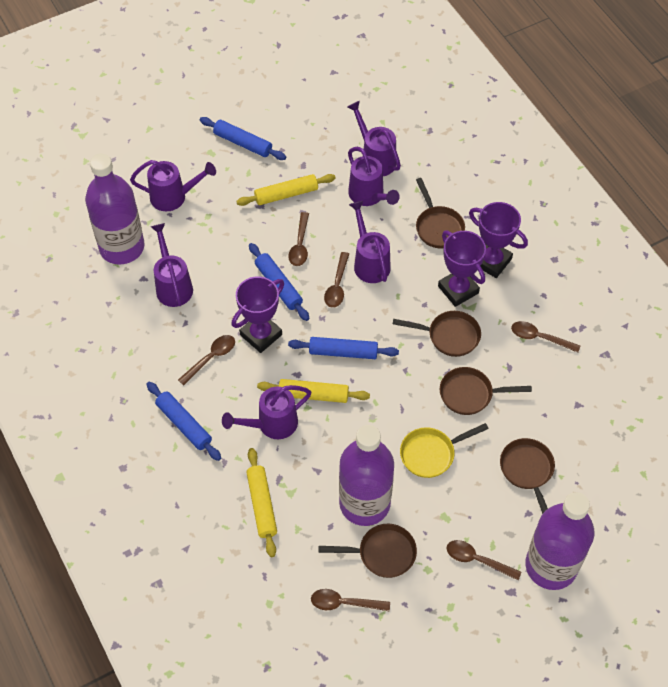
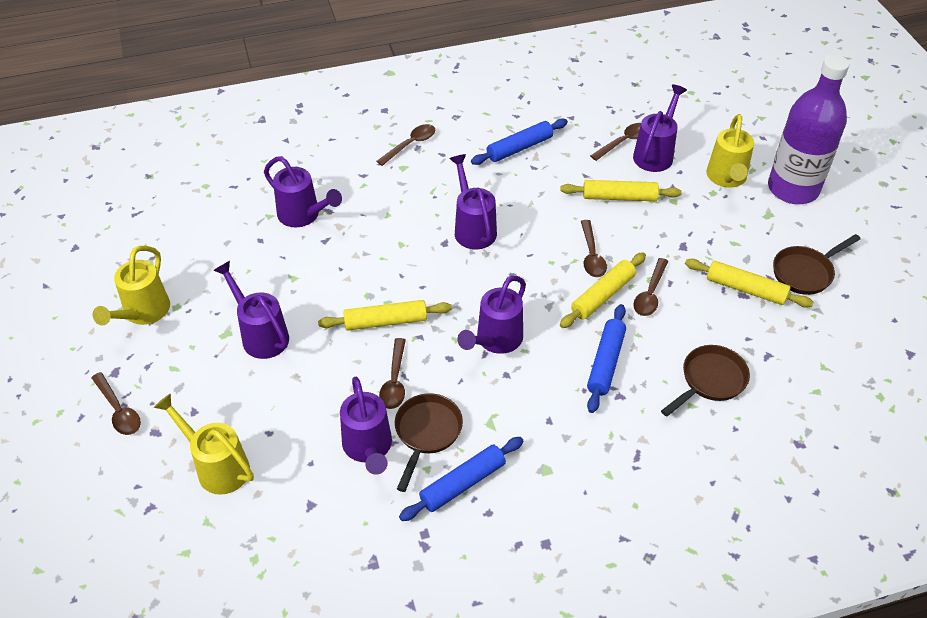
blue rolling pin: [146,382,221,461] [200,117,286,160] [249,243,309,321] [288,337,399,359] = 4 -> [399,437,523,521] [471,119,568,165] [587,304,626,413] = 3
brown pan: [319,524,417,578] [393,311,481,357] [416,178,465,249] [440,367,532,415] [500,438,555,514] = 5 -> [395,393,463,492] [661,345,750,417] [773,234,861,295] = 3
purple bottle: [85,153,145,265] [339,425,394,526] [525,492,594,590] = 3 -> [768,55,849,204] = 1
purple trophy: [232,276,284,353] [438,231,486,307] [469,202,528,278] = 3 -> none = 0
yellow pan: [400,423,489,478] = 1 -> none = 0
yellow rolling pin: [236,174,336,206] [246,448,277,557] [257,379,370,403] = 3 -> [318,300,452,331] [560,180,682,201] [560,252,646,328] [685,259,814,308] = 4
yellow watering can: none = 0 -> [93,246,170,326] [154,393,254,495] [706,114,754,188] = 3

